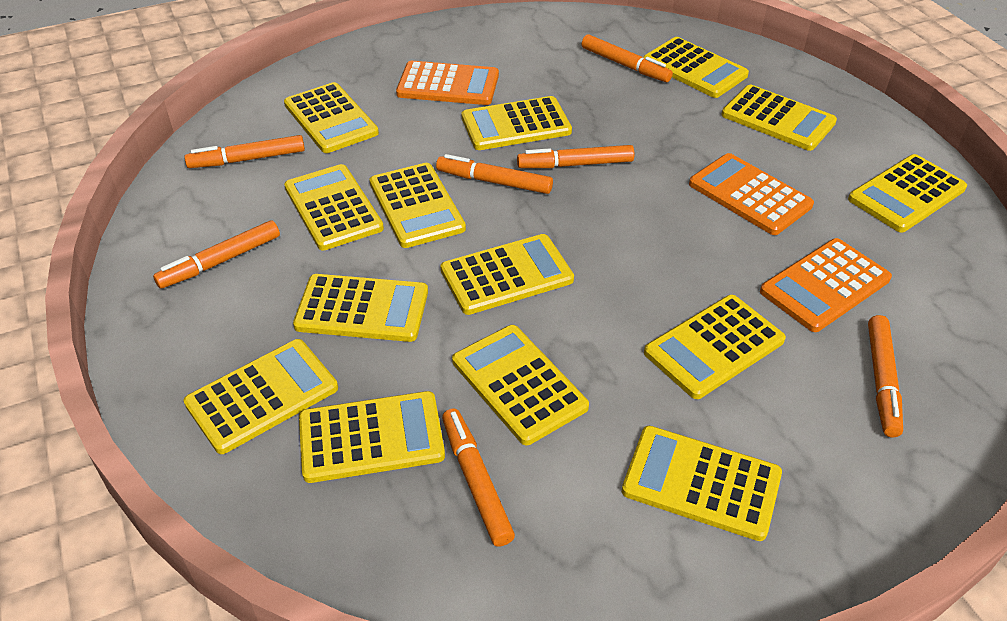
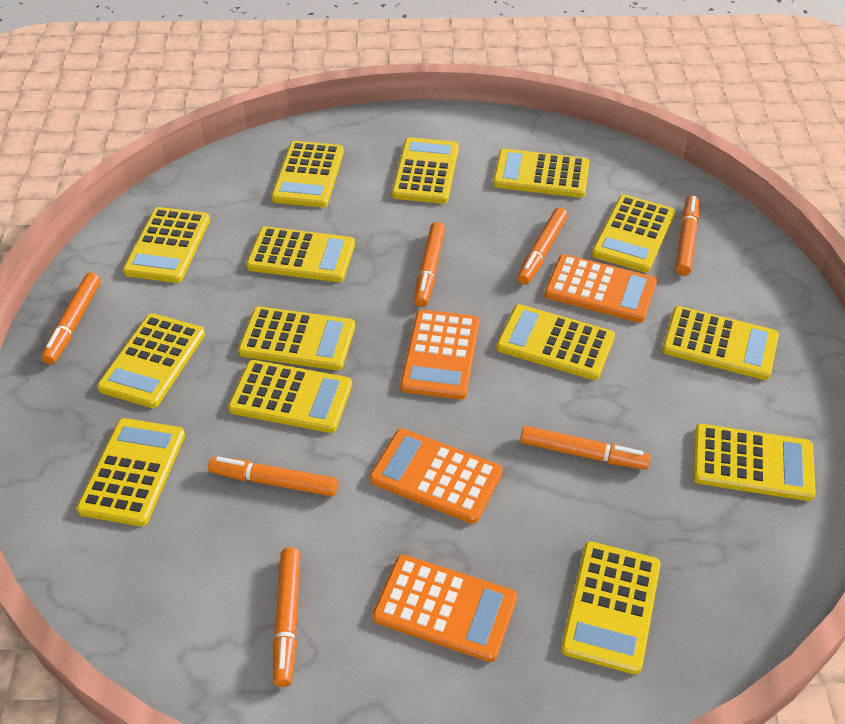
orange calculator: [396,61,499,105] [689,153,814,235] [760,238,892,332] = 3 -> [369,428,503,524] [373,555,517,662] [400,310,480,400] [545,254,657,323] = 4

